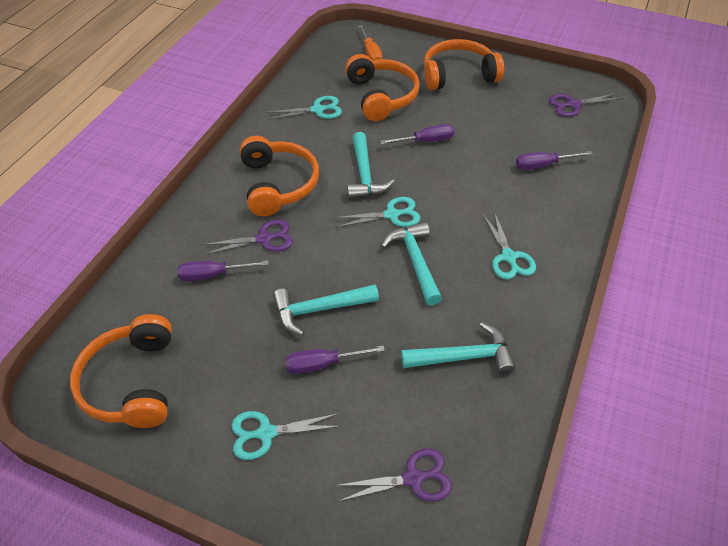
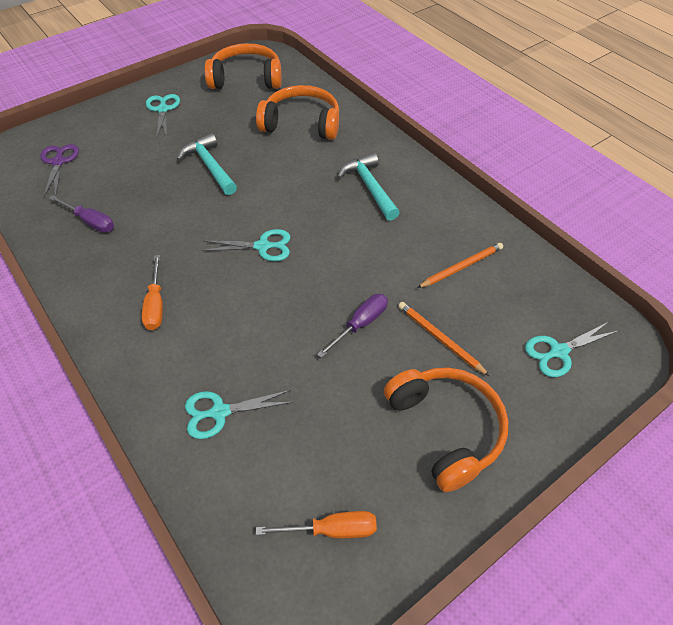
orange headphones: [70,314,172,428] [240,136,319,216] [345,54,420,121] [424,39,504,90] = 4 -> [205,43,282,89] [256,85,339,140] [384,368,509,492] = 3
orange pencil: none = 0 -> [398,302,490,376] [417,243,503,288] = 2
orange screwdriver: [358,25,382,60] = 1 -> [142,255,163,330] [256,511,377,538] = 2
purple scissors: [203,219,293,255] [335,448,452,502] [549,93,623,117] = 3 -> [41,144,79,197] = 1
purple screwdriver: [177,260,269,281] [285,345,385,374] [380,124,454,144] [516,151,593,170] = 4 -> [49,195,114,233] [317,294,388,358] = 2
turquoise hammer: [273,284,379,336] [347,132,394,199] [381,222,442,306] [401,322,516,375] = 4 -> [177,133,237,195] [337,153,400,221] = 2

